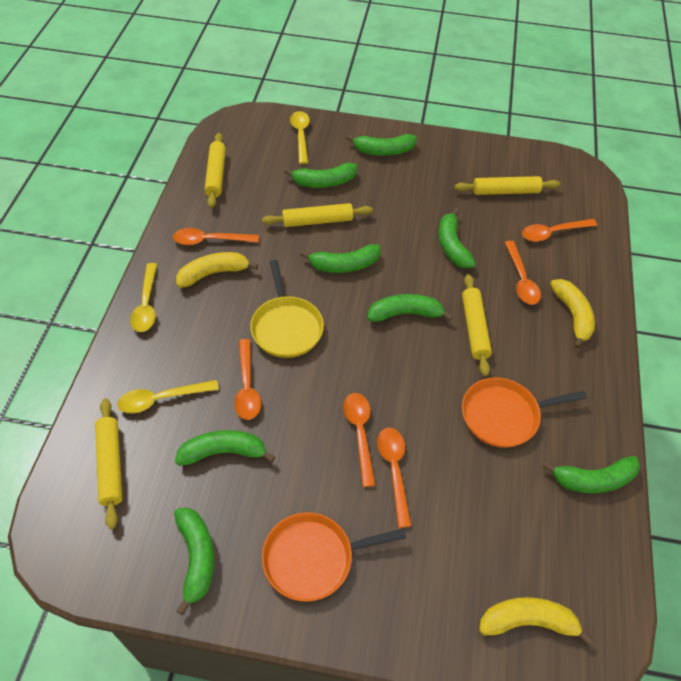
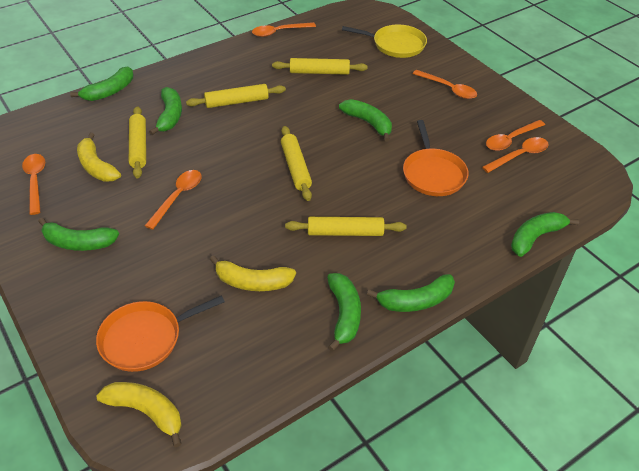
green banana: [174,508,215,615] [175,430,275,466] [284,163,357,188] [301,244,380,273] [346,134,417,156] [368,294,453,322] [438,208,476,268] [543,456,640,493] = 8 -> [38,218,119,251] [70,67,133,101] [149,87,182,135] [327,273,361,352] [339,99,392,142] [367,274,455,312] [511,212,579,257] = 7
yellow spoon: [117,380,219,413] [130,263,157,332] [290,111,310,164] = 3 -> none = 0

